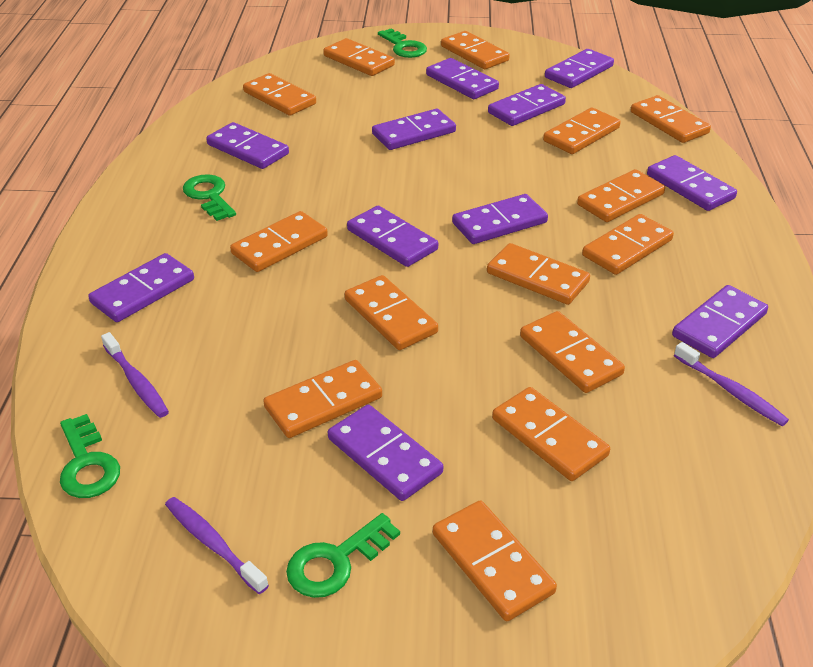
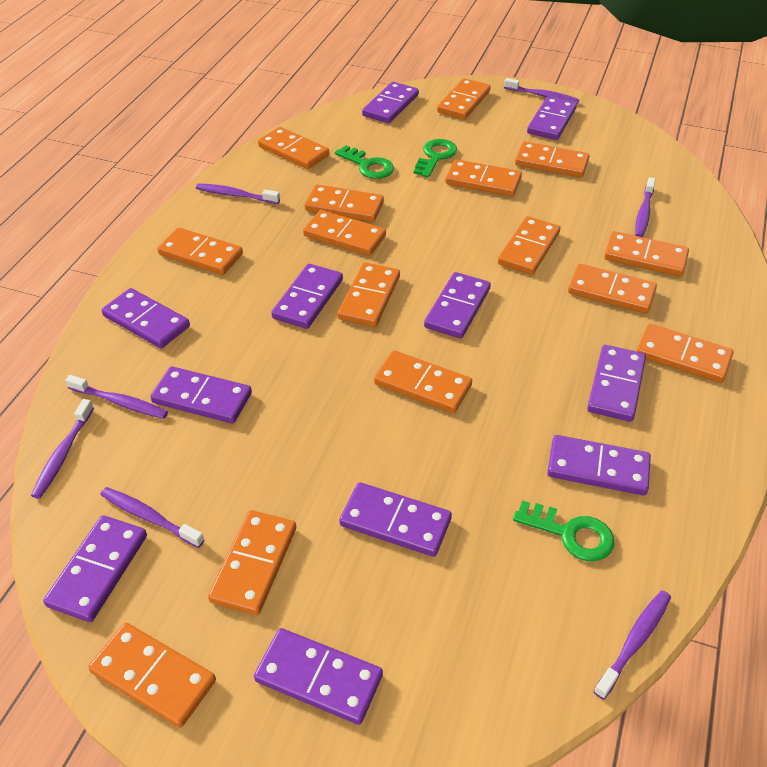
green key: [60,414,120,498] [183,174,236,221] [286,513,400,598] [378,29,427,58] = 4 -> [335,145,394,179] [414,139,457,177] [513,500,614,561] = 3
orange domino: [230,211,328,272] [243,73,316,116] [263,360,382,438] [323,38,395,76] [345,275,438,350] [433,500,557,621] [441,31,510,69] [487,243,590,305] [492,387,610,481] [520,311,625,393] [543,108,621,154] [577,169,665,222] [582,214,674,275] [631,95,711,143] = 14 -> [88,623,216,728] [157,228,243,275] [208,510,296,615] [258,127,329,169] [303,210,386,256] [305,184,384,222] [337,262,400,327] [374,351,472,413] [437,78,490,120] [445,159,522,196] [498,216,560,275] [515,142,590,177] [568,264,657,313] [604,231,689,276] [636,324,733,383] = 15
purple toothbrush: [101,332,169,418] [165,497,269,594] [674,342,789,426] = 3 -> [31,399,94,499] [65,375,168,419] [100,487,204,548] [196,183,280,204] [504,78,580,104] [594,590,671,700] [635,177,656,237] = 7

